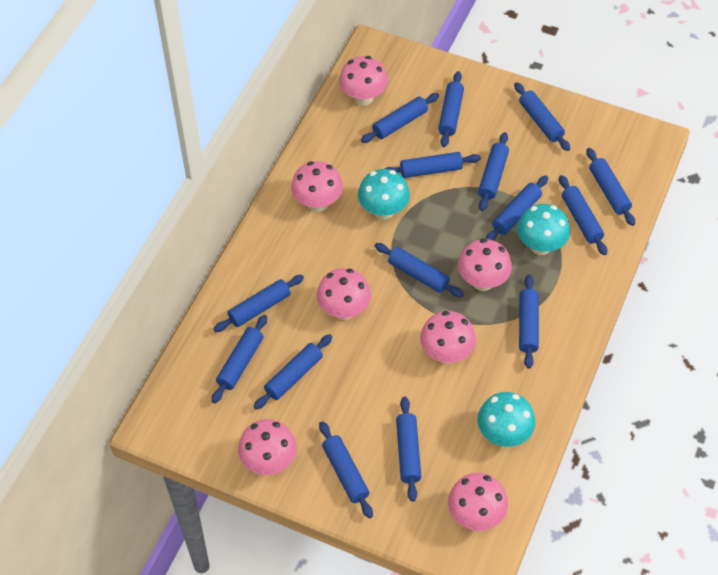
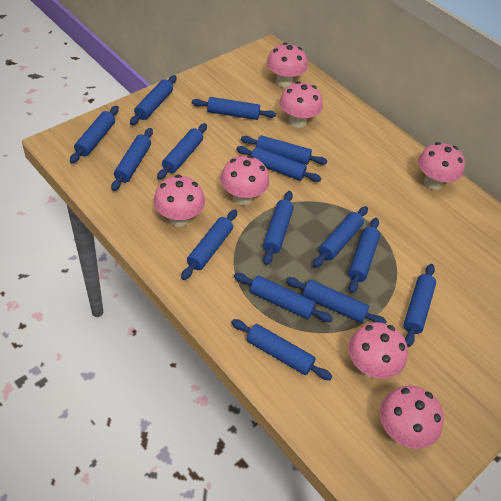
turquoise mushroom: [358,169,410,220] [477,392,535,447] [517,204,570,255] = 3 -> none = 0

